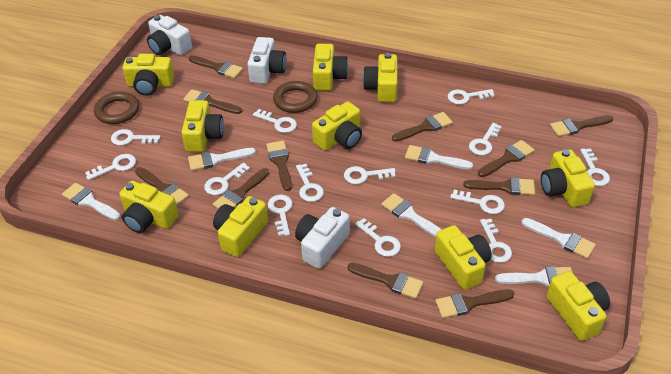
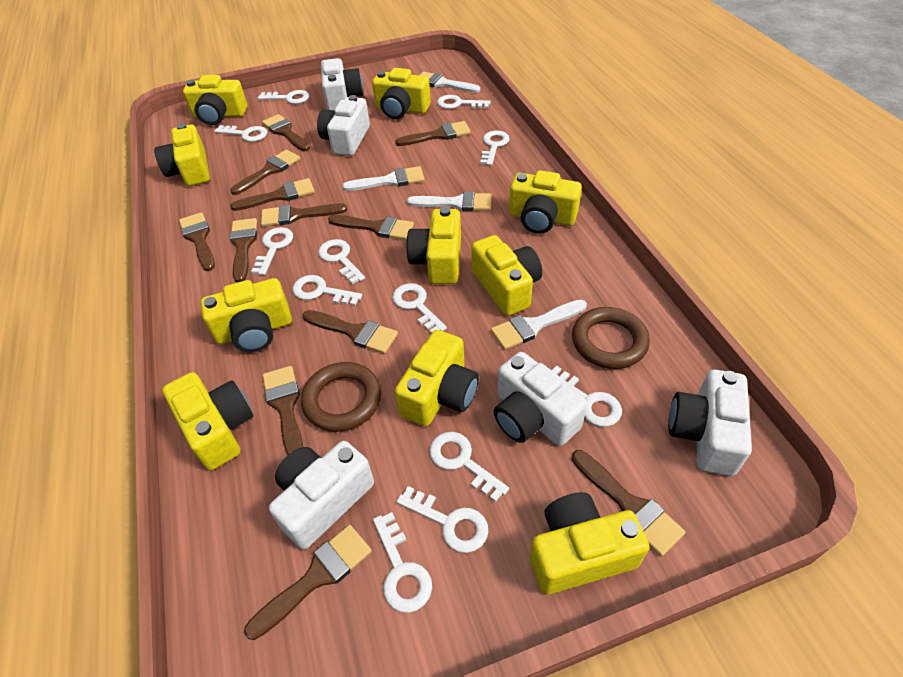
brown brush: [135,167,189,206] [183,89,242,114] [188,55,243,78] [213,168,269,209] [266,140,292,191] [347,263,423,299] [392,112,453,142] [435,289,514,318] [463,177,535,195] [478,140,535,177] [550,115,613,137] = 11 -> [179,212,215,271] [229,218,257,283] [230,150,300,195] [230,178,315,211] [244,525,372,640] [261,203,347,227] [262,114,310,151] [262,366,303,456] [302,310,398,354] [328,215,414,240] [395,121,471,146] [572,450,685,556] = 12
white brush: [62,183,121,220] [188,148,256,171] [381,193,442,237] [405,145,473,169] [495,266,572,287] [521,218,596,259] = 6 -> [342,166,425,191] [407,192,492,211] [420,72,480,93] [491,299,587,350] = 4
white camera: [147,15,192,55] [247,37,286,84] [295,207,350,269] = 3 -> [269,441,374,550] [317,95,370,156] [321,58,363,110] [494,352,587,446] [668,370,752,476] = 5
white key: [85,154,136,180] [111,129,161,146] [204,163,250,195] [253,109,297,133] [268,195,293,236] [296,164,324,202] [344,166,396,184] [355,218,401,257] [447,89,495,105] [450,190,505,214] [469,123,502,155] [480,219,512,263] [580,148,610,186] = 13 -> [214,125,267,142] [251,227,293,275] [258,90,309,104] [292,275,362,306] [318,239,365,284] [373,512,432,613] [392,283,447,333] [397,486,489,553] [429,432,509,502] [437,95,491,109] [480,131,510,166] [552,365,622,427] = 12

